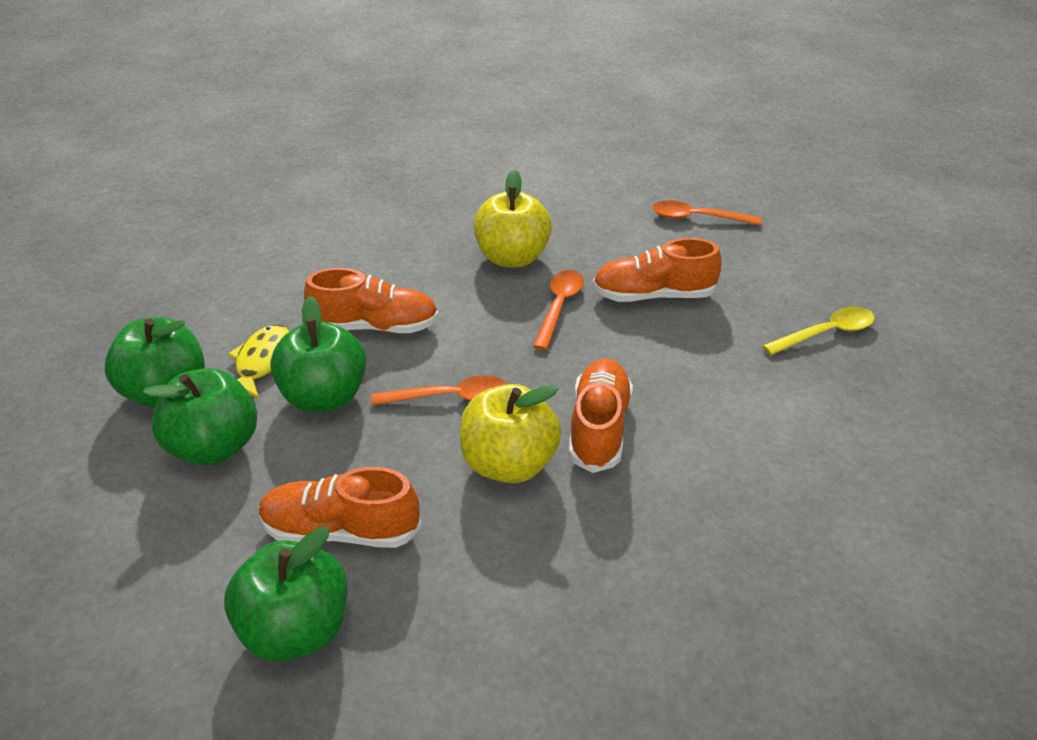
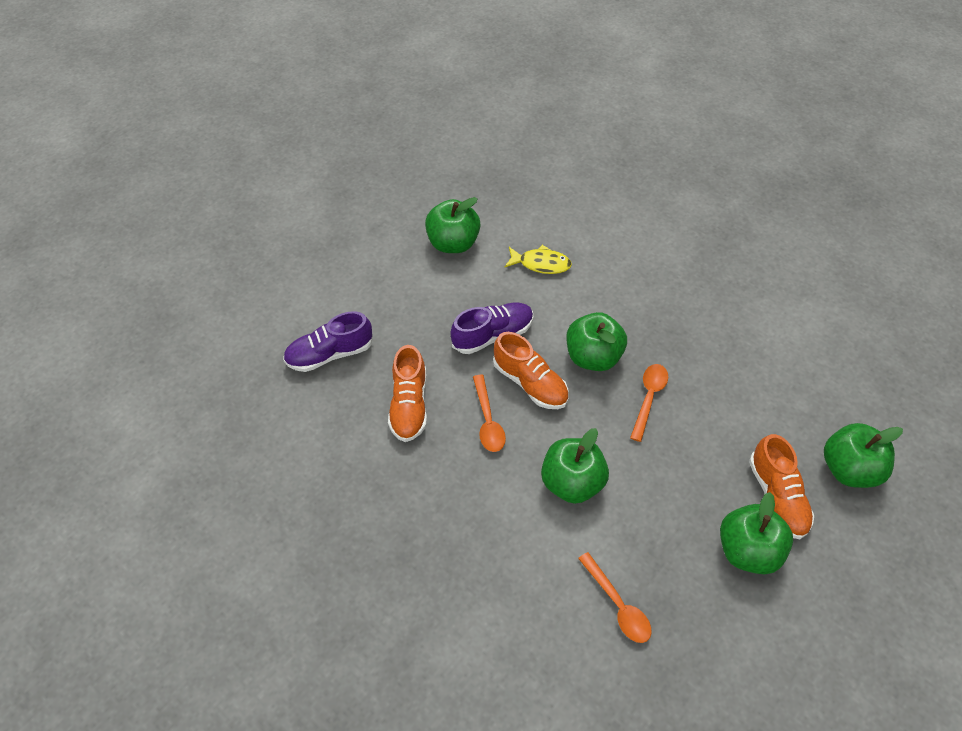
green apple: [105,317,205,408] [142,368,257,465] [224,527,348,662] [270,296,367,412] = 4 -> [425,197,481,253] [541,428,609,504] [566,312,627,371] [720,492,793,574] [824,423,903,488] = 5
orange shoe: [259,467,422,548] [304,268,438,333] [569,359,633,473] [593,238,721,302] = 4 -> [388,345,427,442] [493,332,569,409] [749,434,814,539] = 3
purple shoe: none = 0 -> [283,311,373,372] [450,302,533,354] = 2
yellow apple: [460,384,561,483] [473,169,552,268] = 2 -> none = 0
yellow spoon: [763,307,875,355] = 1 -> none = 0

